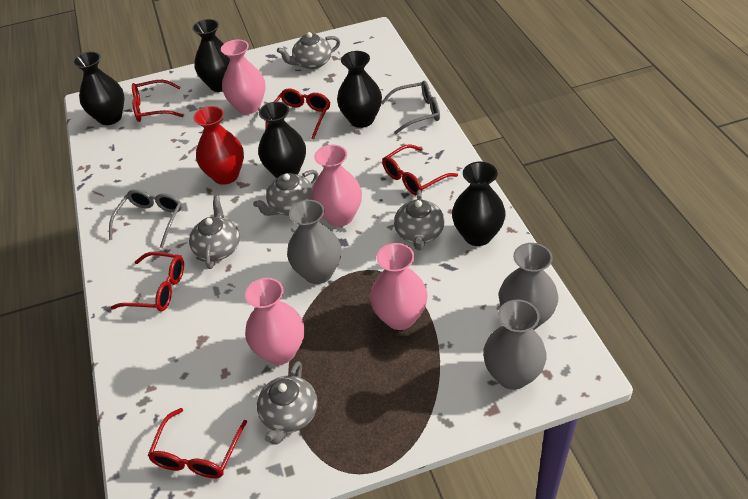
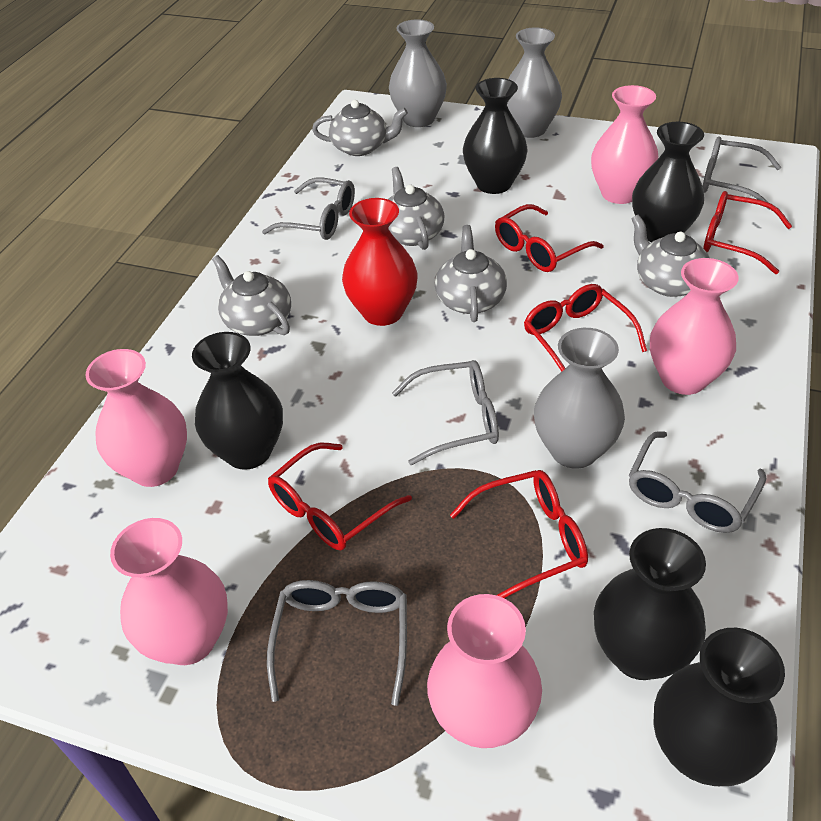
grey glasses: [109,189,182,248] [382,81,440,134] = 2 -> [262,178,355,240] [267,580,407,706] [392,360,499,465] [629,431,766,533] [703,136,781,210] = 5
pink vase: [221,40,266,114] [245,278,304,365] [311,145,362,227] [370,243,427,330] = 4 -> [85,349,187,487] [110,518,228,665] [427,594,542,748] [591,85,659,204] [650,258,739,395] = 5

